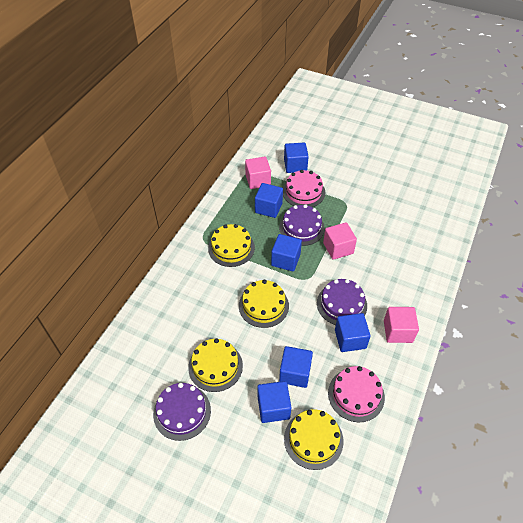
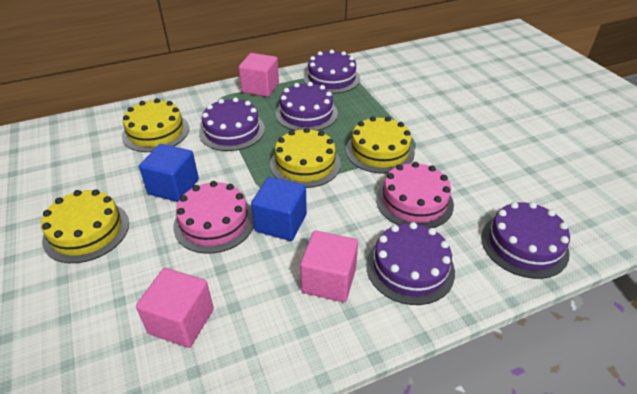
blue cube: [255,183,283,218] [257,381,292,423] [271,234,302,271] [279,346,313,388] [284,143,309,173] [335,313,371,352] = 6 -> [139,144,199,202] [251,177,307,241] = 2
purple cake: [153,383,211,441] [279,204,325,246] [317,279,367,325] = 3 -> [199,97,265,151] [275,82,338,131] [304,50,360,94] [366,222,455,305] [481,202,570,279] = 5

